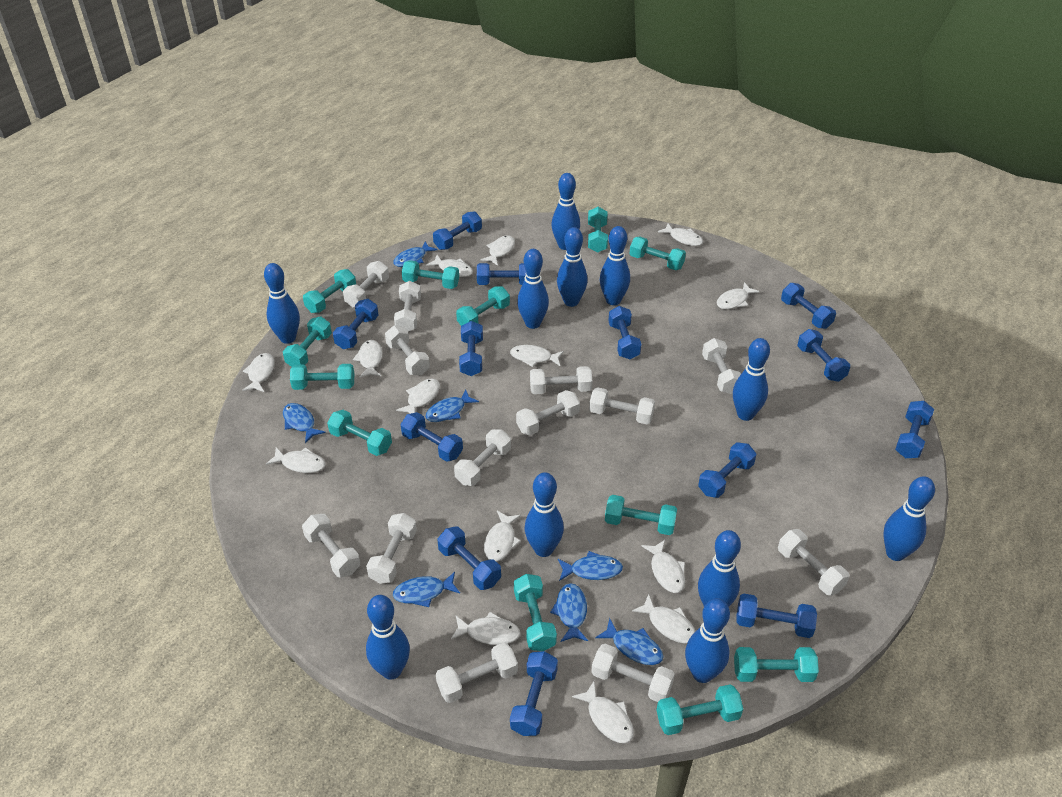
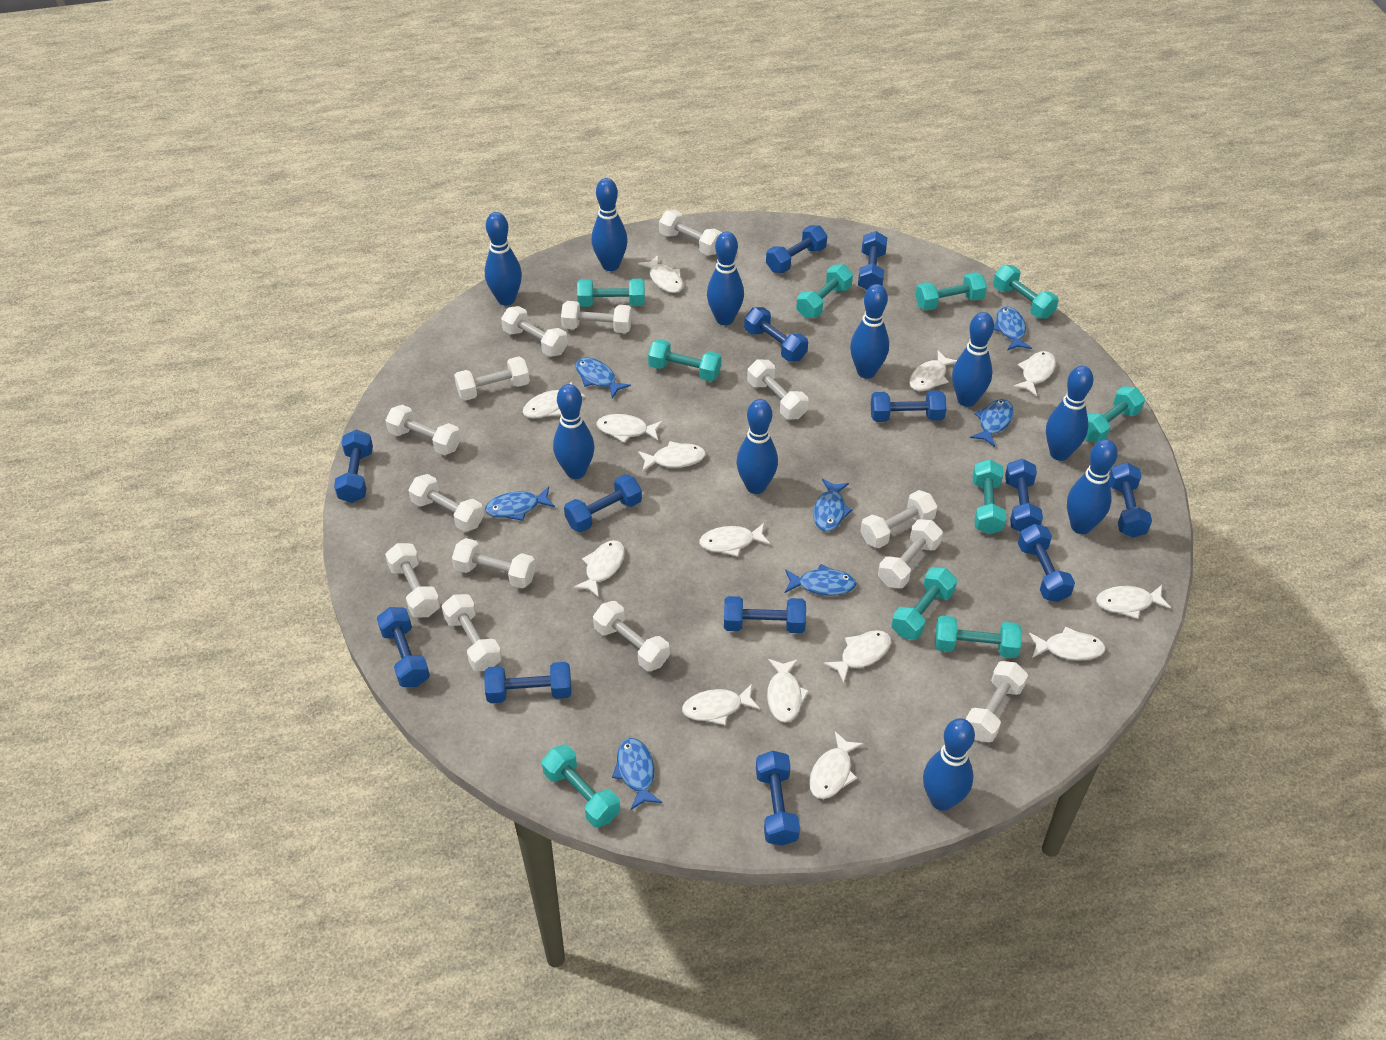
blue bowling pin: [264,263,300,344] [366,595,410,680] [517,249,549,329] [525,472,564,557] [551,173,580,250] [557,227,588,307] [600,226,630,305] [685,598,730,683] [698,530,741,607] [733,338,770,421] [883,476,935,561] = 11 -> [485,212,522,306] [553,384,595,479] [592,178,627,271] [707,231,744,325] [737,399,778,494] [850,284,889,379] [923,718,975,811] [952,312,994,407] [1046,366,1094,461] [1067,439,1118,534] = 10
turquoise dumbbell: [283,316,332,367] [290,364,354,390] [303,269,356,313] [327,410,392,456] [402,260,459,289] [456,286,510,326] [514,574,557,651] [588,207,608,253] [605,495,677,535] [630,237,686,270] [657,684,743,735] [734,647,819,682] = 12 -> [542,745,620,828] [577,279,645,307] [648,339,721,382] [796,264,853,318] [891,567,957,640] [915,272,987,311] [935,616,1022,658] [972,459,1006,535] [993,265,1059,319] [1085,386,1145,442] = 10
white dumbbell: [302,514,360,577] [343,261,389,308] [366,513,417,584] [385,326,430,375] [394,281,421,332] [436,642,518,703] [454,429,511,486] [516,390,580,435] [530,366,592,394] [589,387,655,424] [591,644,675,702] [702,338,741,394] [778,529,849,595] = 13 -> [385,405,461,455] [385,543,441,618] [408,474,484,532] [442,594,502,671] [452,538,536,588] [454,356,530,401] [501,306,568,357] [561,301,632,333] [593,601,670,671] [659,210,722,255] [747,359,808,419] [860,490,937,548] [878,519,943,589] [966,661,1028,743] = 14

